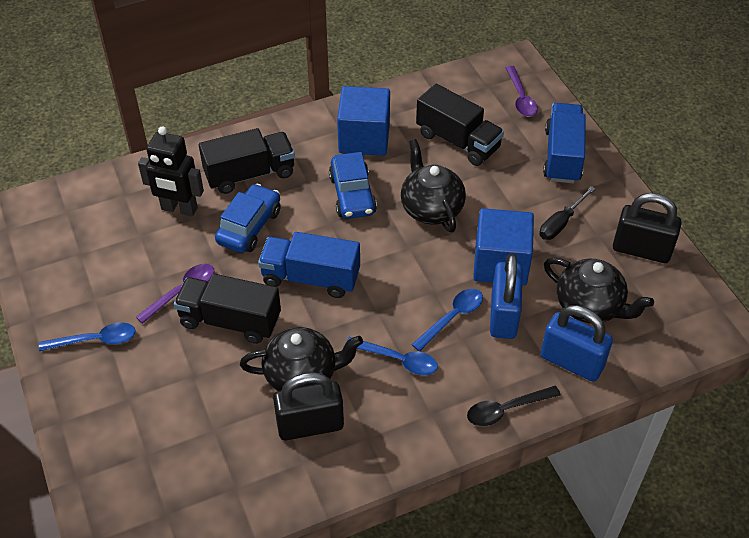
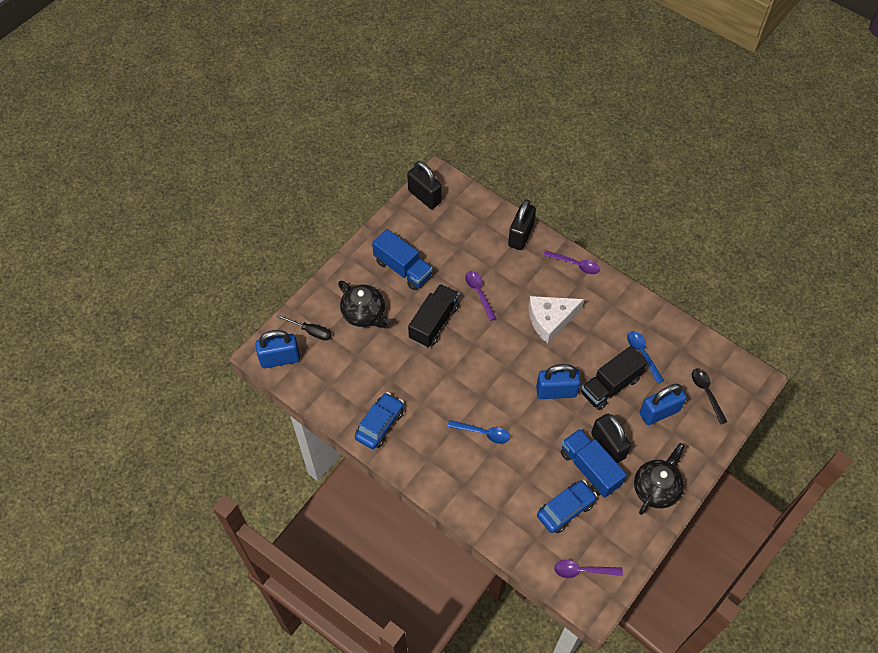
black padlock: [273,372,344,440] [613,193,682,263] = 2 -> [407,161,442,209] [508,199,536,250] [591,414,631,463] = 3
black robot: [138,126,204,216] = 1 -> none = 0
black teapot: [240,327,363,391] [401,139,466,232] [544,258,654,323] = 3 -> [338,281,390,328] [634,443,685,515] = 2
black truck: [174,274,281,344] [199,128,295,194] [416,84,504,166] = 3 -> [408,284,459,347] [581,346,647,410] = 2
blue cube: [337,86,390,156] [473,208,534,286] = 2 -> none = 0
blue padlock: [490,253,523,339] [540,305,613,382] = 2 -> [255,330,300,368] [536,364,581,399] [640,384,687,425] = 3
blue spoon: [39,322,135,351] [345,337,438,375] [411,288,483,351] = 3 -> [447,420,510,444] [627,331,664,384] = 2
purple spoon: [136,264,214,324] [505,66,538,117] = 2 -> [465,271,496,321] [543,250,600,274] [554,560,623,578] = 3
white cheese: none = 0 -> [529,296,584,344] = 1

